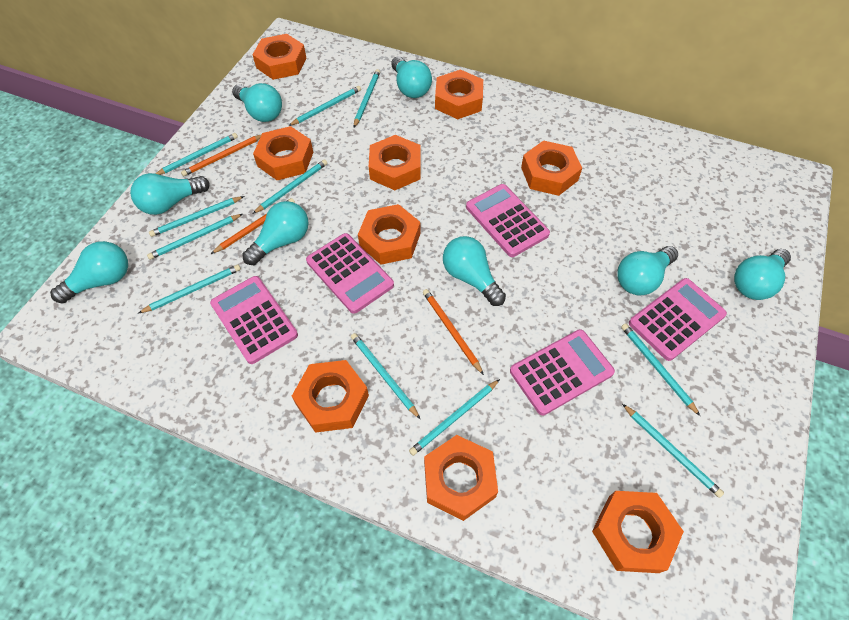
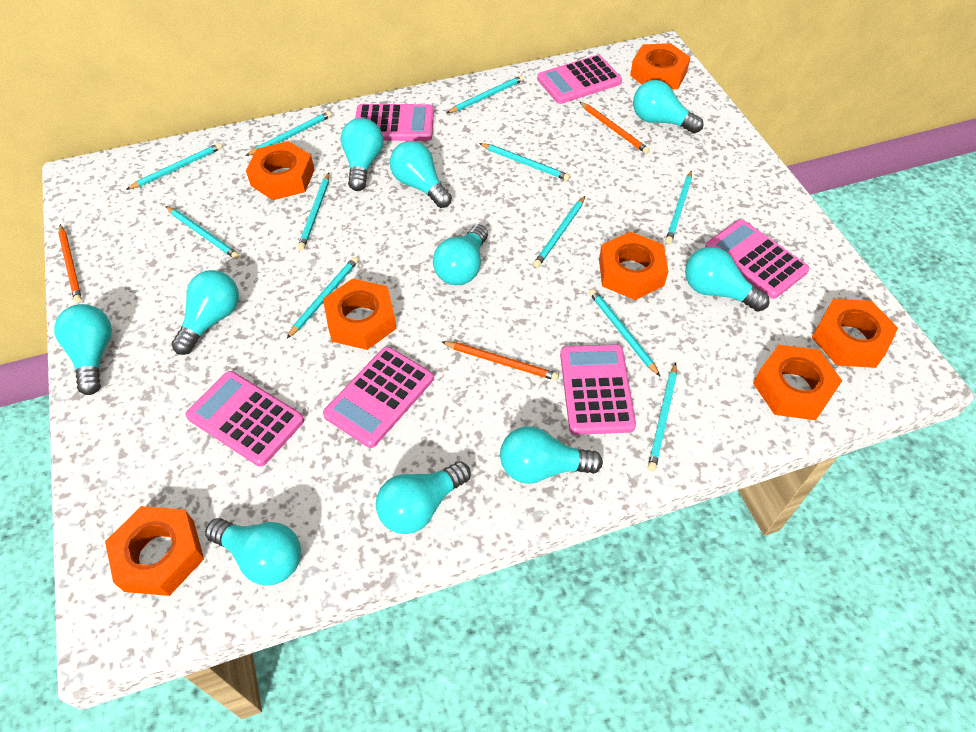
orange nut: [253,34,306,80] [253,126,313,180] [292,360,369,433] [358,204,420,265] [369,135,421,190] [424,435,498,521] [435,69,483,119] [521,140,582,196] [592,491,684,573] = 9 -> [105,506,204,596] [246,141,314,200] [323,279,397,350] [599,232,669,300] [630,43,691,89] [753,345,843,420] [812,299,898,368] = 7
pink calculator: [210,276,298,364] [306,233,394,314] [466,184,550,257] [510,329,615,415] [629,278,727,361] = 5 -> [185,371,304,467] [323,347,434,448] [355,104,434,141] [537,55,622,104] [560,344,636,435] [705,219,810,299] = 6
turquoise light bulb: [50,241,128,303] [130,173,210,215] [232,83,282,122] [242,201,309,265] [391,56,432,98] [443,236,506,306] [617,246,678,295] [734,249,791,300] = 8 -> [54,304,112,395] [171,270,239,355] [205,518,301,585] [341,118,383,191] [376,461,470,534] [390,141,452,208] [433,225,488,285] [500,426,603,484] [633,80,704,134] [685,247,769,311] = 10

